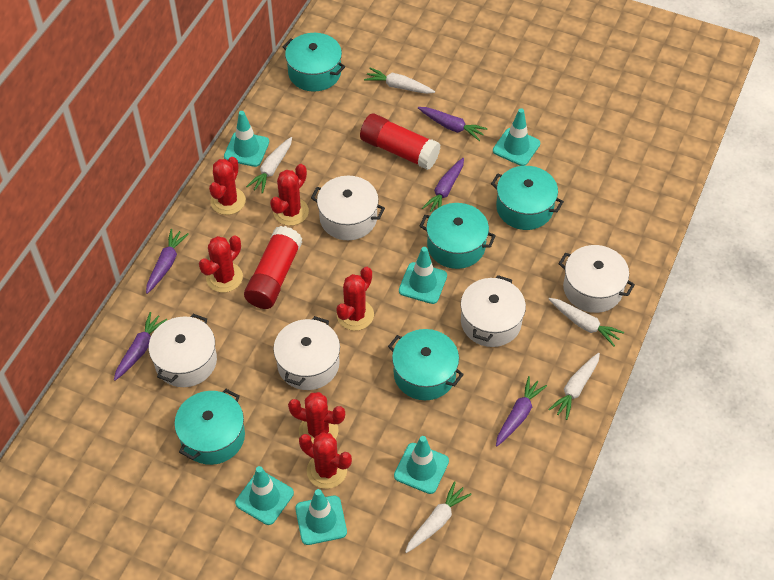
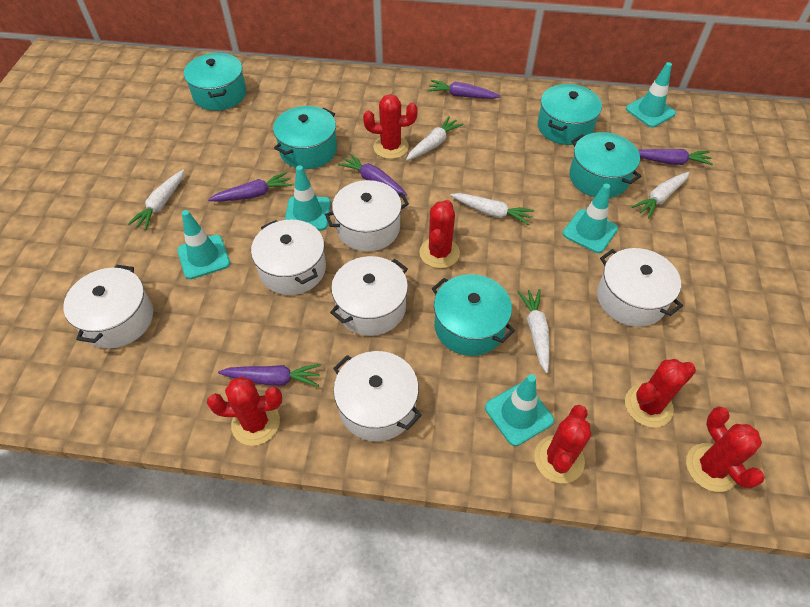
red glue stick: [244,226,303,309] [360,114,440,170] = 2 -> none = 0
turquoise traffic cone: [224,111,269,167] [235,466,294,525] [295,489,347,545] [394,436,449,494] [399,247,447,304] [493,108,540,166] = 6 -> [177,210,230,279] [285,165,331,230] [485,374,554,446] [563,184,618,253] [626,62,676,127] = 5
white pot: [149,314,217,387] [273,316,340,390] [311,176,385,240] [461,275,526,347] [558,245,635,313] = 5 -> [63,265,153,349] [251,220,326,295] [325,180,409,252] [330,256,408,336] [333,351,422,441] [597,248,683,327] = 6

